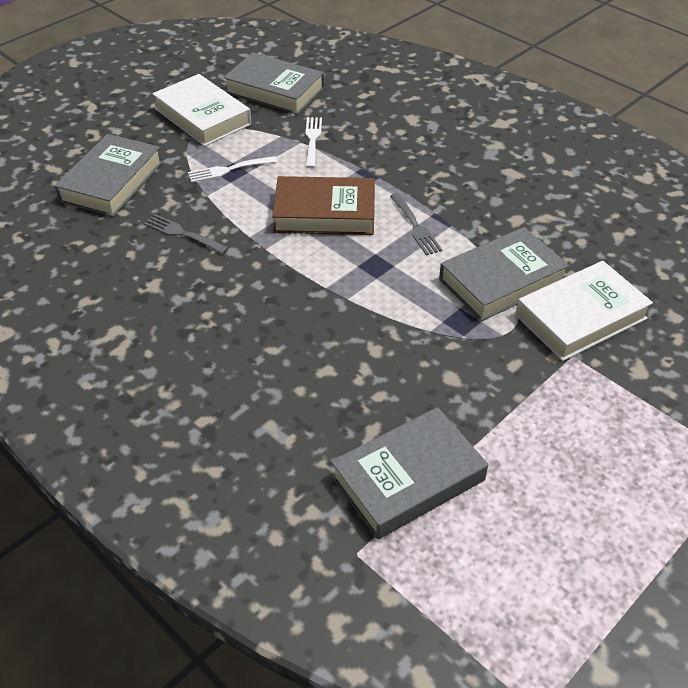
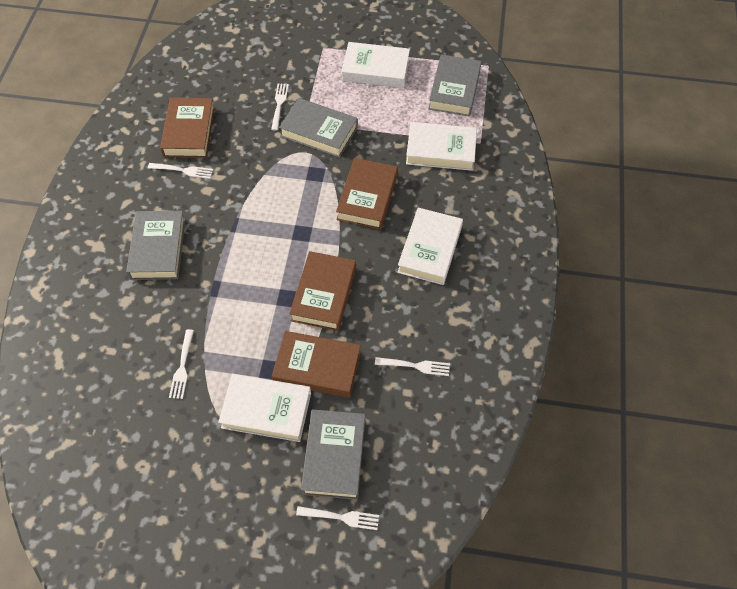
brown book: [272,176,375,235] = 1 -> [160,98,215,158] [272,331,361,398] [289,251,356,331] [336,158,398,229] = 4
grey fork: [143,214,229,254] [390,193,442,255] = 2 -> none = 0
white book: [152,74,251,146] [516,261,653,361] = 2 -> [218,374,311,442] [342,42,410,88] [397,208,463,285] [406,122,477,171] = 4
white fork: [188,156,277,183] [305,117,322,168] = 2 -> [148,163,213,179] [169,329,194,399] [271,83,289,131] [296,506,379,530] [375,357,450,376] = 5

